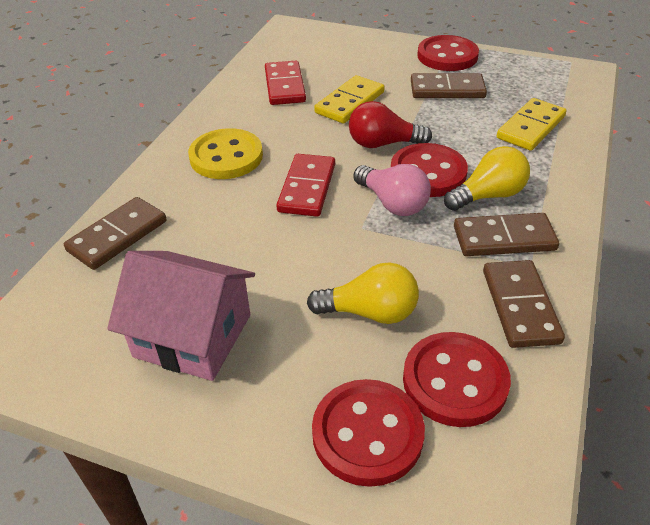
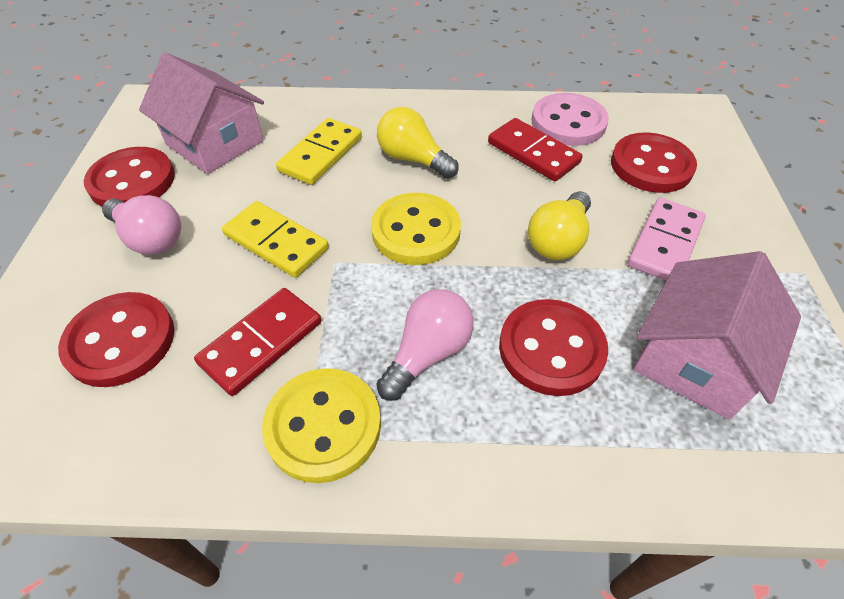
brown domino: [64,197,167,270] [411,73,487,98] [454,213,559,256] [483,260,565,348] = 4 -> none = 0
pink button: none = 0 -> [532,93,609,146] = 1
pink domino: none = 0 -> [627,198,706,281] = 1
pink house: [107,251,255,381] = 1 -> [139,53,264,174] [633,251,801,420] = 2
pink light bulb: [353,164,431,216] = 1 -> [102,195,181,255] [376,289,474,401] = 2
red light bulb: [349,101,432,148] = 1 -> none = 0
yellow button: [188,128,263,179] = 1 -> [262,368,381,483] [371,193,461,265] = 2

